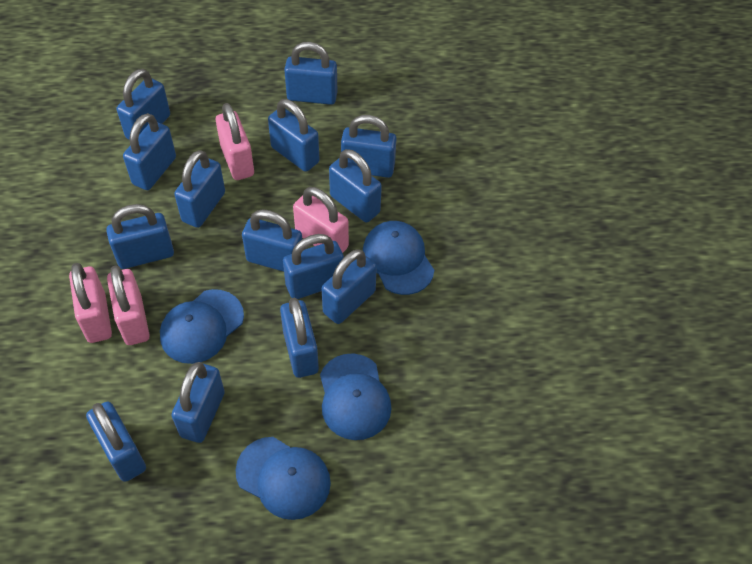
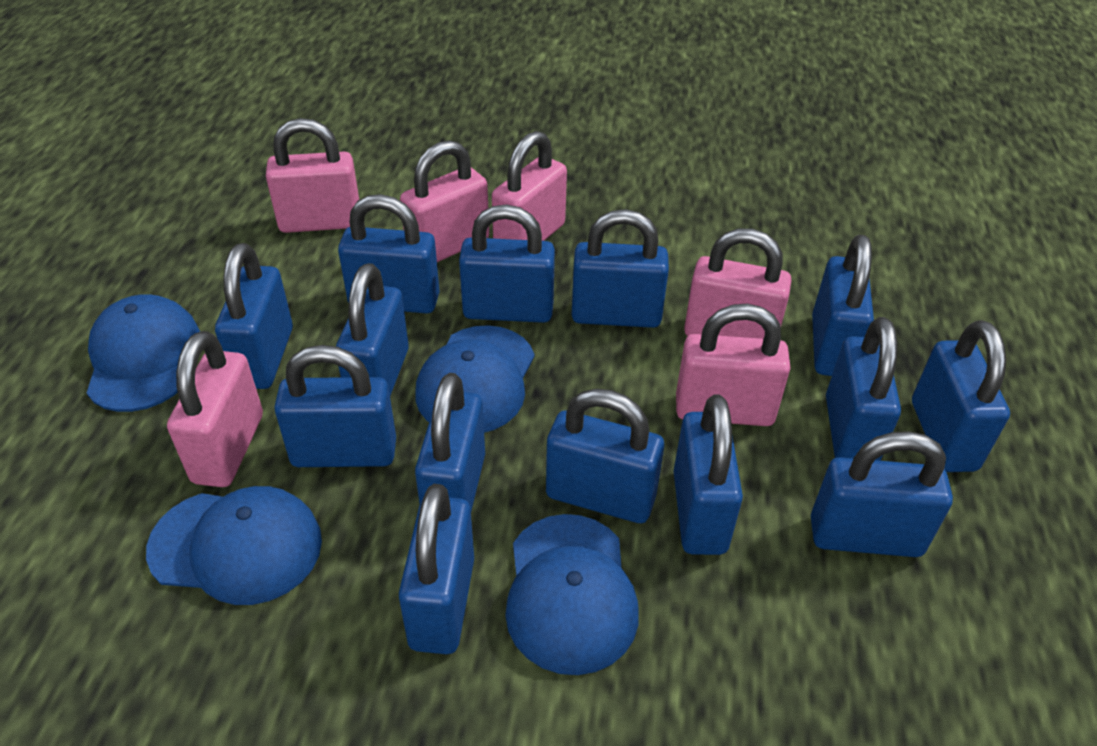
pink padlock: [69,263,112,343] [107,265,150,345] [216,103,254,180] [293,187,349,253] = 4 -> [167,331,263,487] [266,118,359,233] [400,140,489,262] [492,131,567,241] [676,304,791,426] [684,228,791,339] = 6

